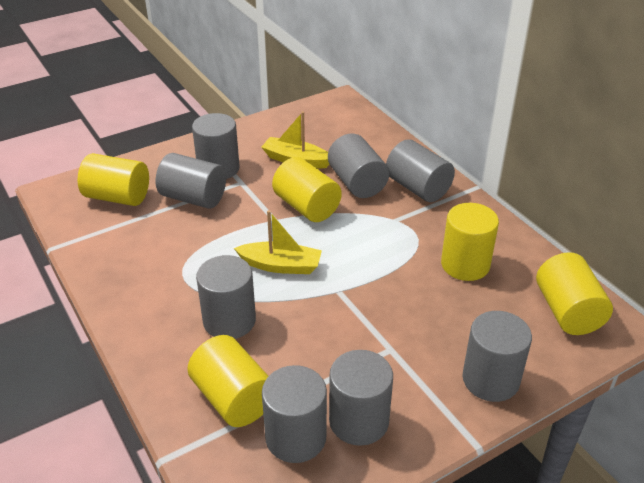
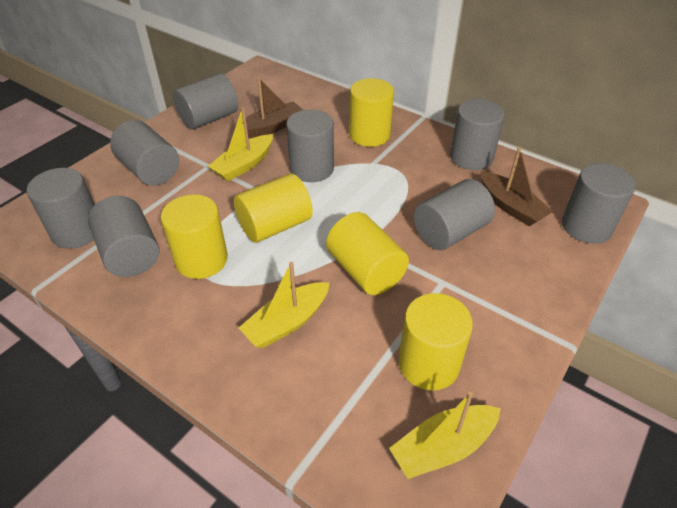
brown boat: none = 0 -> [246,77,303,138] [480,147,553,226] = 2
yellow boat: [234,210,322,274] [261,111,329,169] = 2 -> [208,107,273,181] [239,262,330,348] [389,392,501,479] = 3

